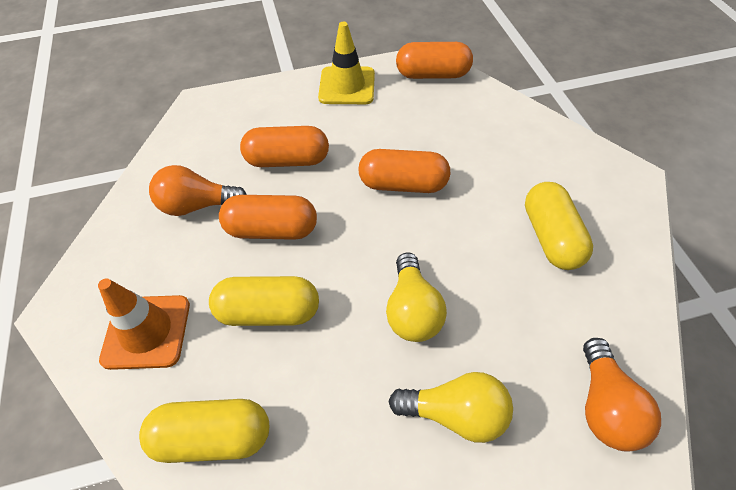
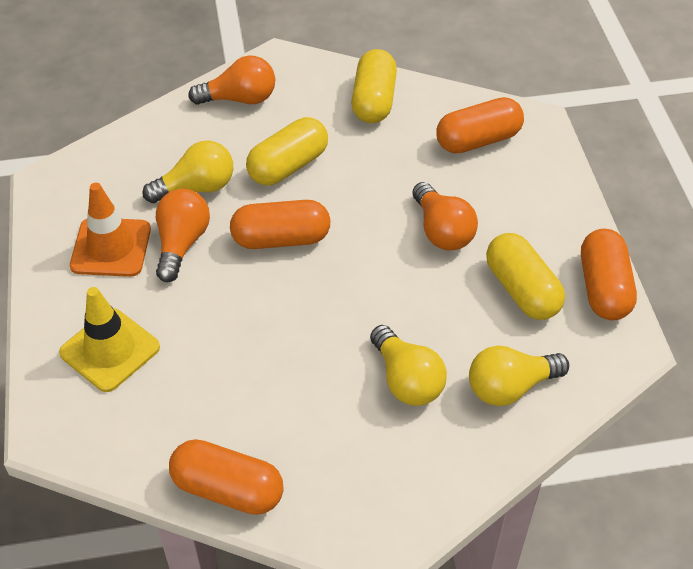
orange light bulb: [149,165,247,216] [583,338,661,451] = 2 -> [156,189,210,282] [188,55,275,105] [412,182,478,250] = 3
yellow light bulb: [386,252,447,342] [388,372,513,443] = 2 -> [143,140,233,203] [370,325,447,406] [469,345,569,406] = 3

